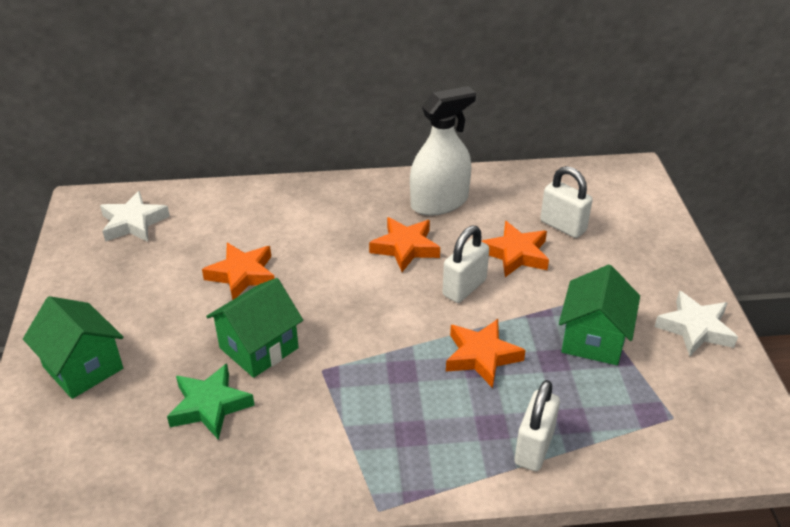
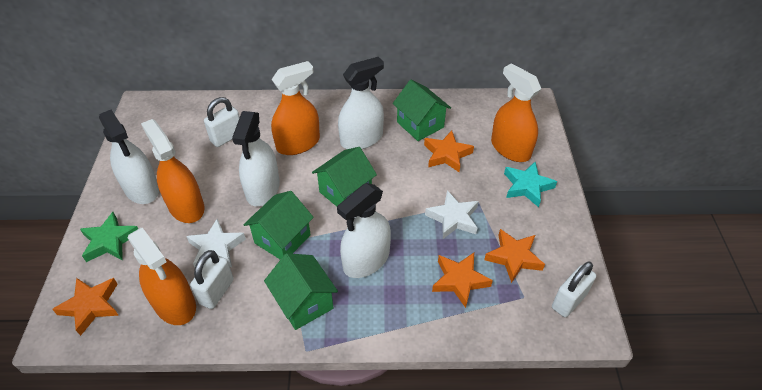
green house: [23,296,123,399] [206,278,303,378] [559,265,640,365] = 3 -> [243,191,314,260] [264,253,338,330] [312,147,377,207] [393,80,451,141] = 4
orange spray bottle: none = 0 -> [128,228,196,325] [141,119,205,223] [271,61,320,155] [491,63,541,162] = 4
turquoise star: none = 0 -> [504,162,557,207] = 1
white spray bottle: [410,86,476,216] = 1 -> [99,110,159,204] [232,111,280,206] [337,183,391,278] [338,57,384,149] = 4

